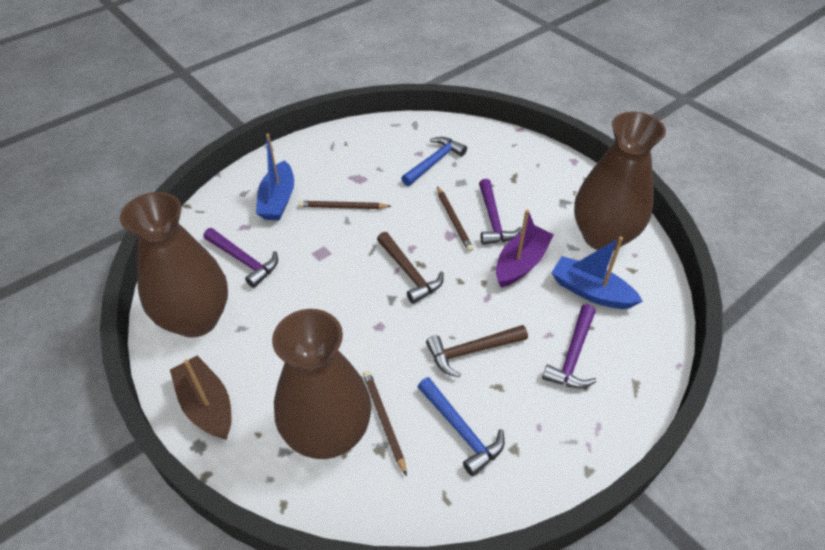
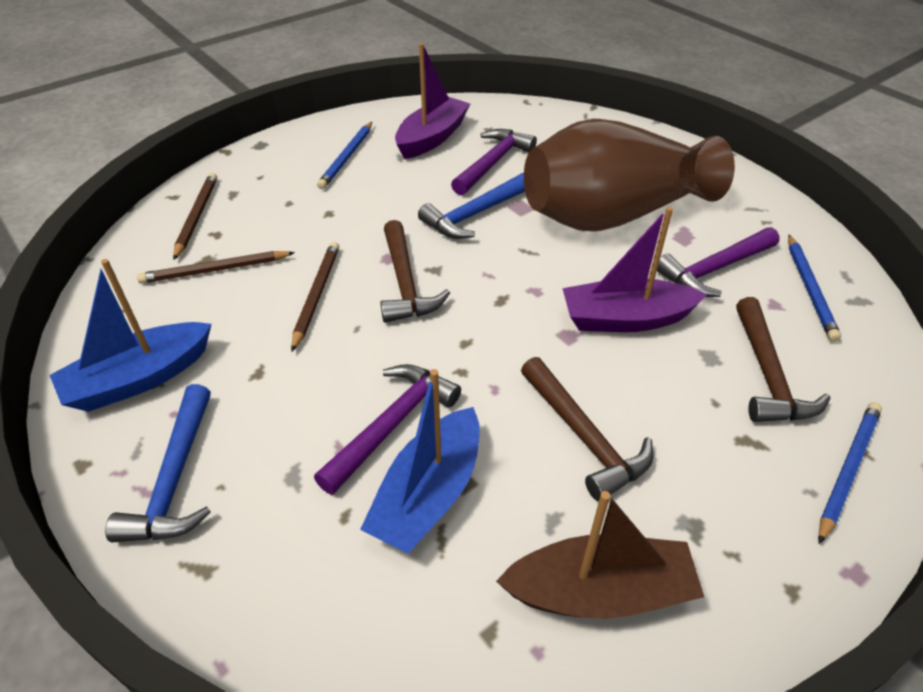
blue pencil: none = 0 -> [317,122,372,189] [788,235,841,342] [818,402,882,544] = 3
brown hammer: [377,232,444,304] [426,325,528,377] = 2 -> [380,220,450,323] [521,357,653,501] [736,297,831,422] = 3
brown vase: [120,192,228,338] [272,309,371,459] [574,111,666,251] = 3 -> [524,119,735,232] = 1
purple boat: [496,209,554,287] = 1 -> [395,43,470,159] [562,207,707,332] = 2

